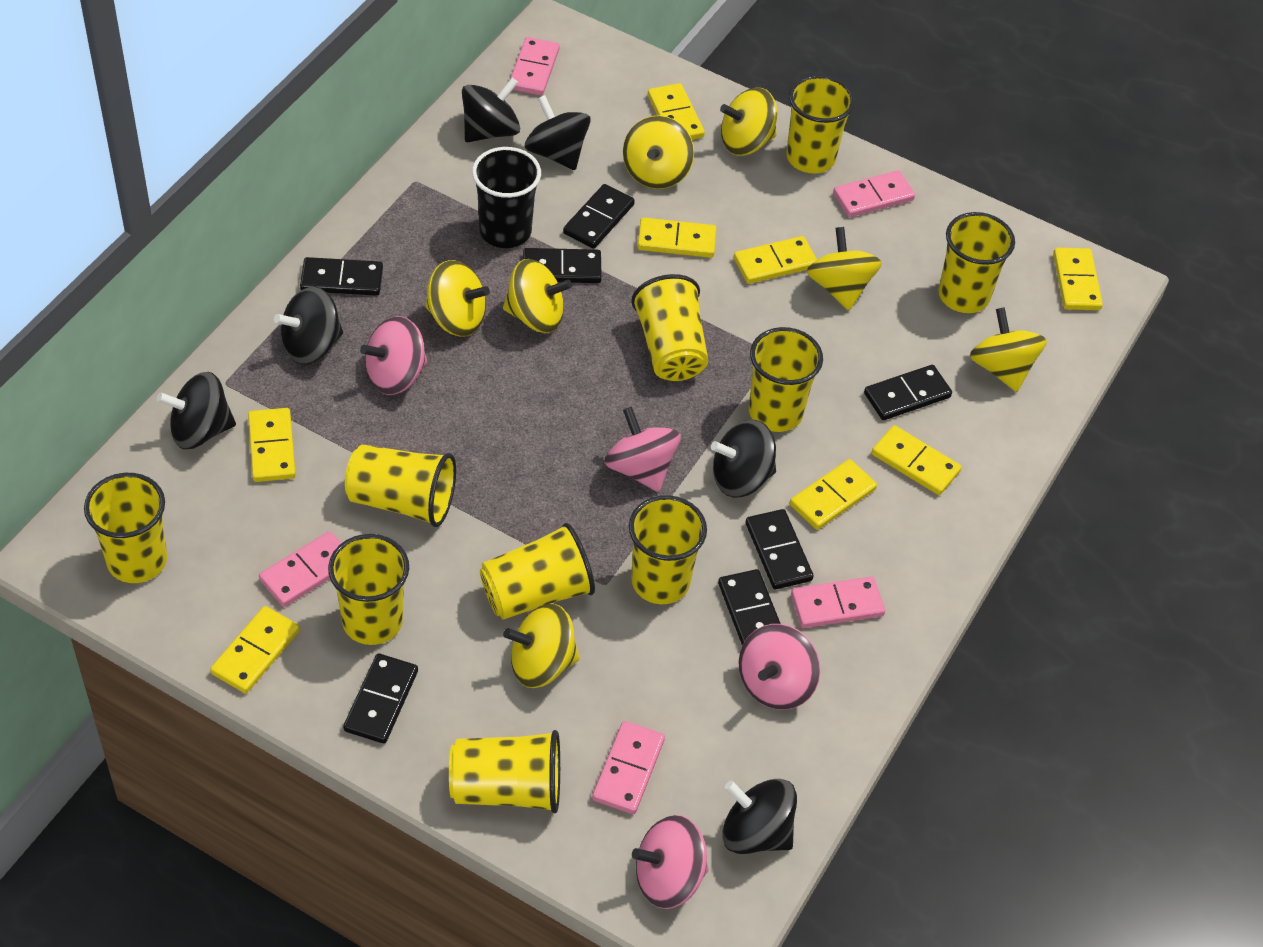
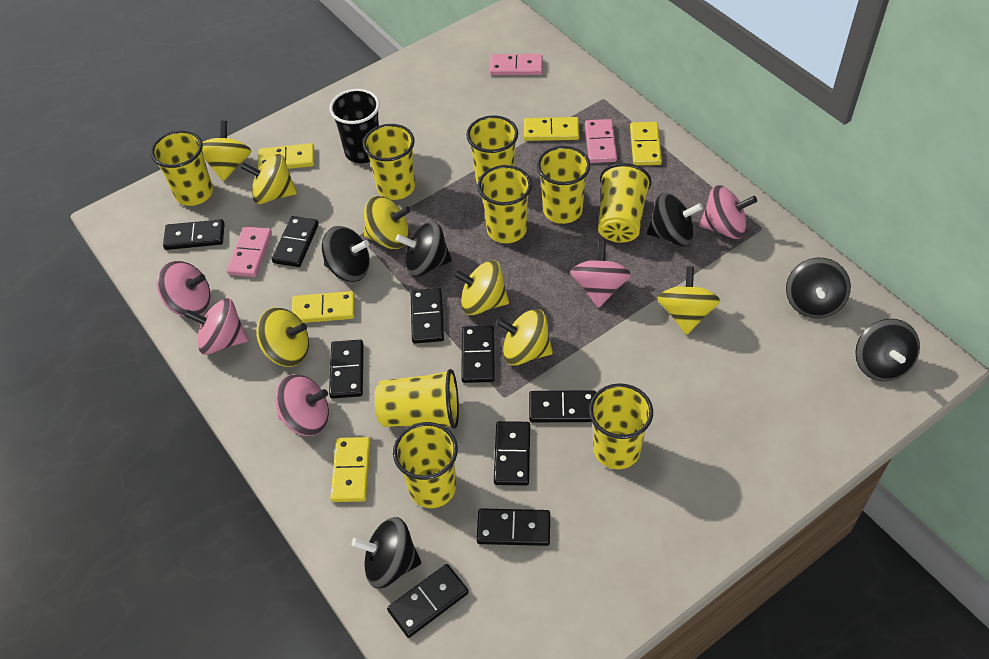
black domino: [300,257,383,296] [343,653,418,744] [523,248,602,283] [563,184,635,249] [718,569,781,645] [745,509,814,589] [864,365,952,420] = 7 -> [163,219,225,250] [272,216,319,267] [329,340,364,399] [387,564,469,638] [411,288,444,343] [461,326,495,383] [476,508,550,546] [494,421,530,486] [529,390,596,422] = 9
pink domino: [259,531,341,607] [510,37,560,96] [592,721,665,814] [791,577,885,628] [833,170,915,217] = 5 -> [227,226,272,277] [490,54,543,75] [585,119,617,163] = 3
pink spinning top: [360,316,427,395] [604,407,681,492] [632,815,709,909] [738,624,821,710] = 4 -> [157,261,210,317] [184,298,248,355] [275,374,329,436] [570,241,631,308] [699,185,757,239] = 5
yellow cup: [84,473,167,583] [328,534,409,645] [345,445,456,527] [449,730,560,813] [480,523,595,620] [629,495,707,604] [631,274,708,381] [749,327,823,432] [786,75,855,174] [938,212,1015,313] = 10 -> [151,130,213,206] [363,124,415,200] [375,369,459,429] [393,422,458,508] [466,115,518,184] [478,165,532,243] [537,146,590,224] [589,383,653,469] [598,163,652,243] = 9
yellow domino: [210,606,300,693] [248,408,296,482] [637,218,716,258] [648,83,705,140] [734,236,817,284] [790,459,877,530] [872,425,962,495] [1053,248,1103,310] = 8 -> [258,143,314,169] [292,291,355,323] [330,437,371,502] [524,117,579,141] [630,122,662,165] = 5

